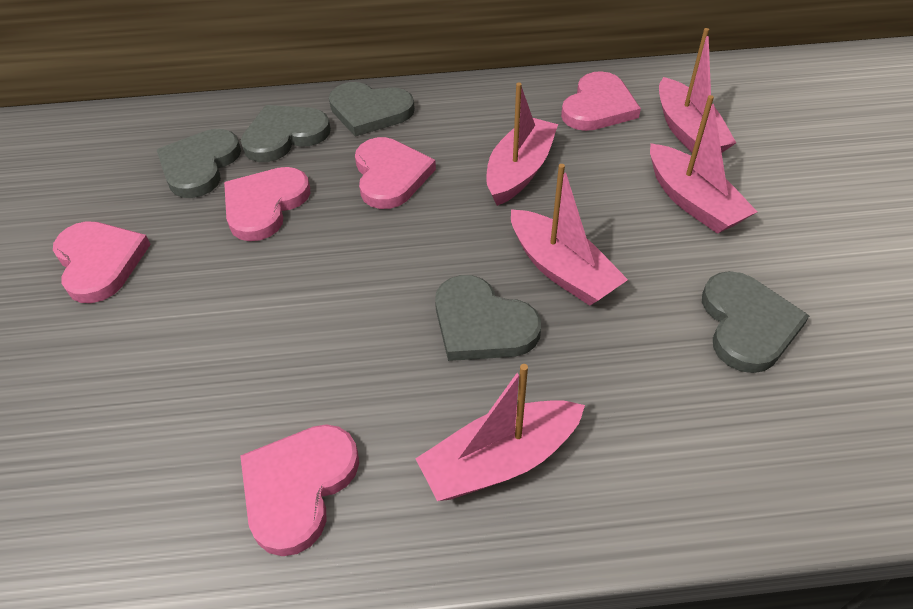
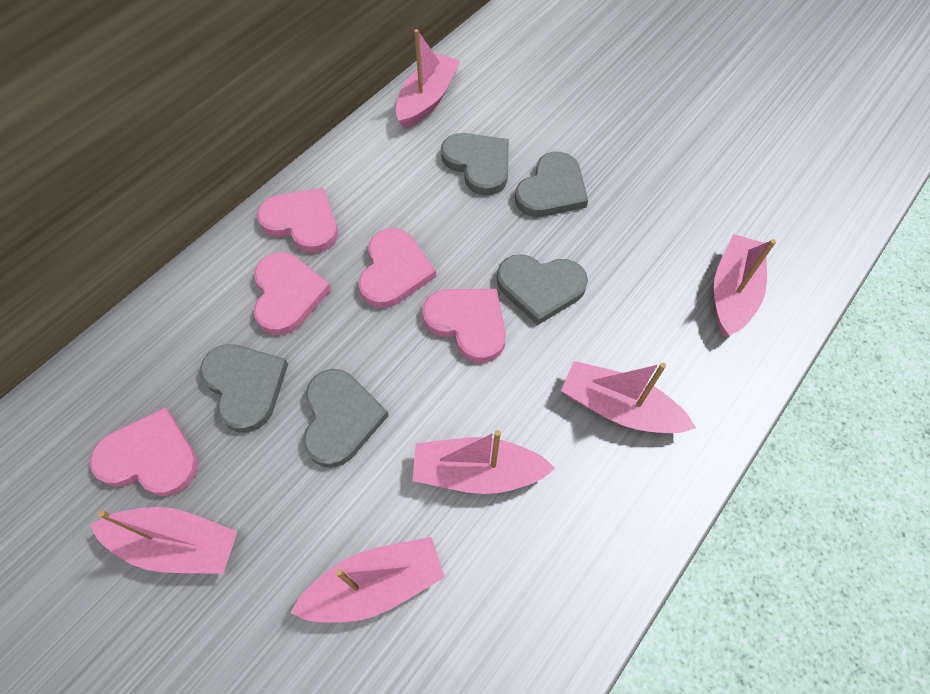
pink boat: [415,364,585,501] [486,83,558,206] [511,164,628,306] [650,95,758,234] [659,28,736,153] = 5 -> [90,507,237,574] [290,537,445,623] [396,29,460,129] [413,430,555,494] [561,361,696,433] [714,234,776,337] = 6

